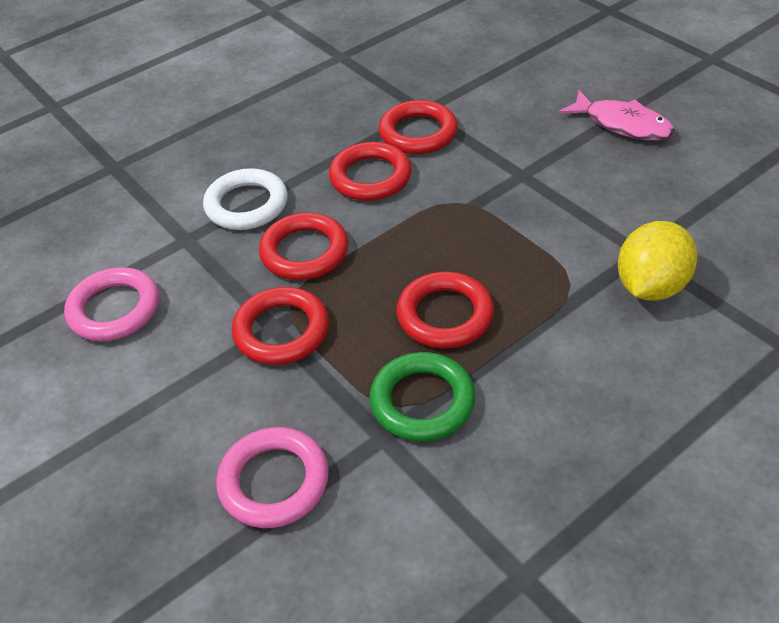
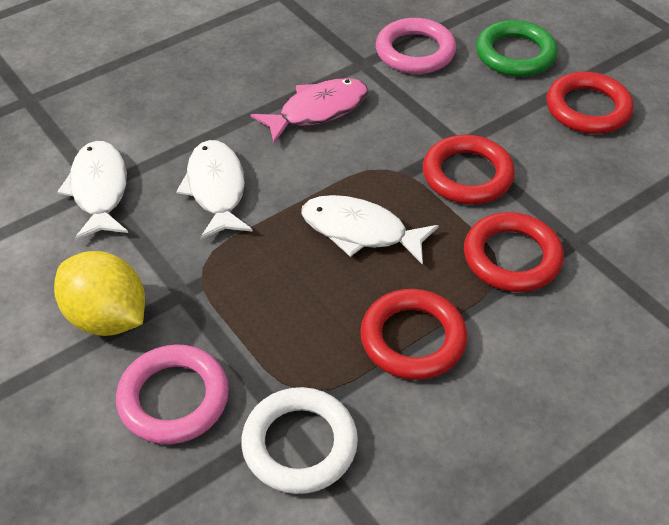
red ring: [232,287,329,365] [259,212,348,280] [329,142,412,201] [379,100,458,154] [397,272,494,349] = 5 -> [360,289,467,380] [423,135,515,204] [464,212,564,292] [547,72,634,134] = 4
white fish: none = 0 -> [57,141,128,241] [176,140,253,240] [301,195,439,265] = 3

